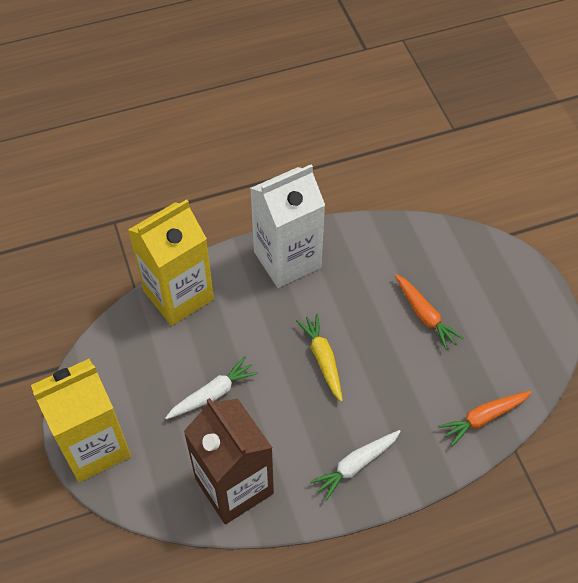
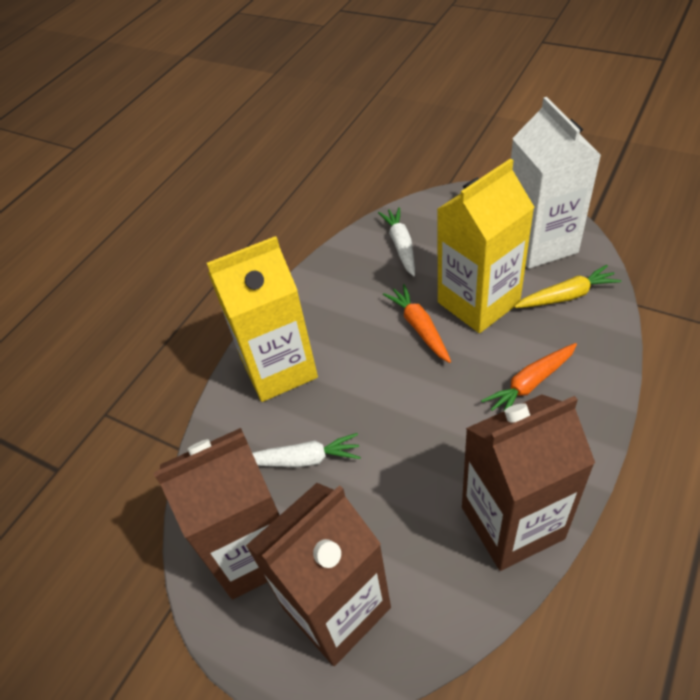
brown carton: [184,398,274,524] = 1 -> [154,428,280,599] [246,483,391,666] [462,395,595,571] = 3

